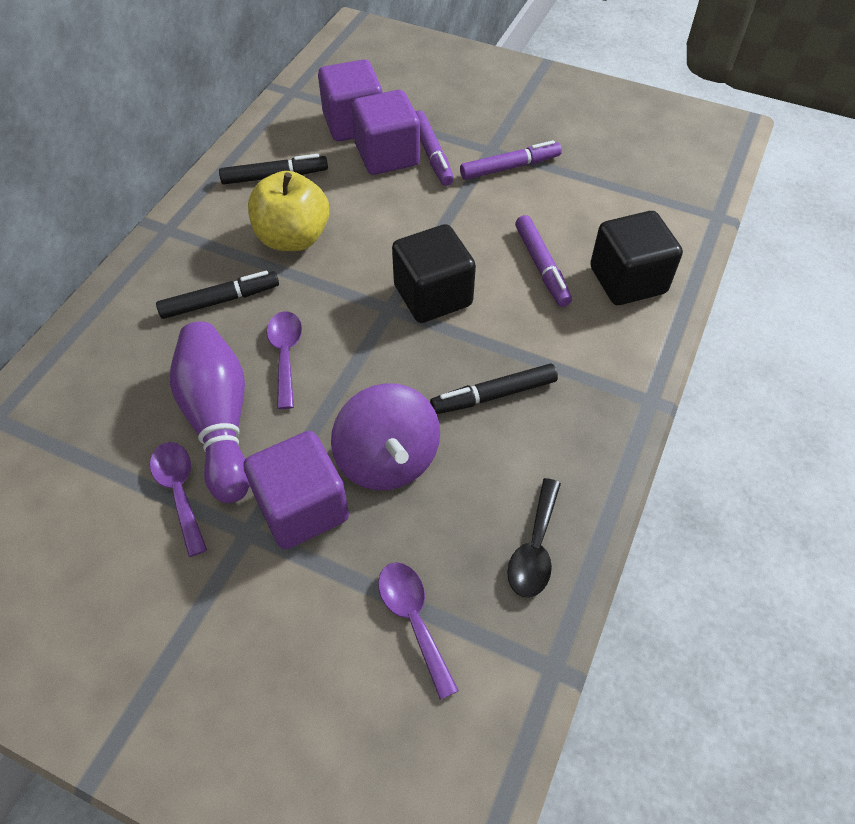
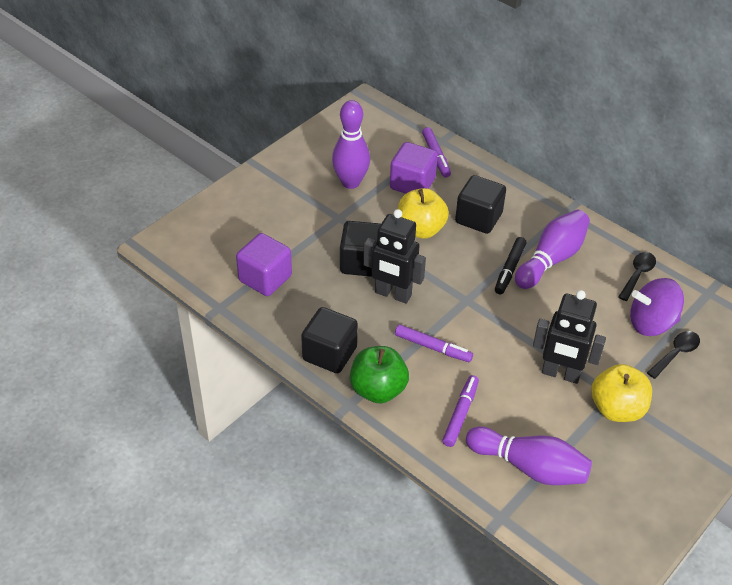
black cube: [392,224,476,323] [590,211,683,305] = 2 -> [301,307,358,373] [340,221,381,277] [455,175,506,234] = 3
black marker: [156,271,279,319] [219,154,328,184] [430,363,558,414] = 3 -> [495,237,526,294] = 1
black robot: none = 0 -> [363,209,426,304] [533,290,606,384] = 2
black spoon: [507,478,561,598] = 1 -> [618,252,656,301] [647,331,700,379] = 2
green apple: none = 0 -> [350,346,409,403] = 1
purple bowling pin: [170,321,250,503] = 1 -> [332,100,370,189] [466,426,592,485] [515,210,590,289] = 3
purple cube: [243,431,349,549] [318,59,382,141] [352,90,420,175] = 3 -> [236,233,292,296] [390,142,438,194] = 2
purple spoon: [150,442,207,557] [267,311,302,409] [378,562,459,700] = 3 -> none = 0
yellow apple: [248,171,329,251] = 1 -> [398,188,449,239] [591,364,652,422] = 2

